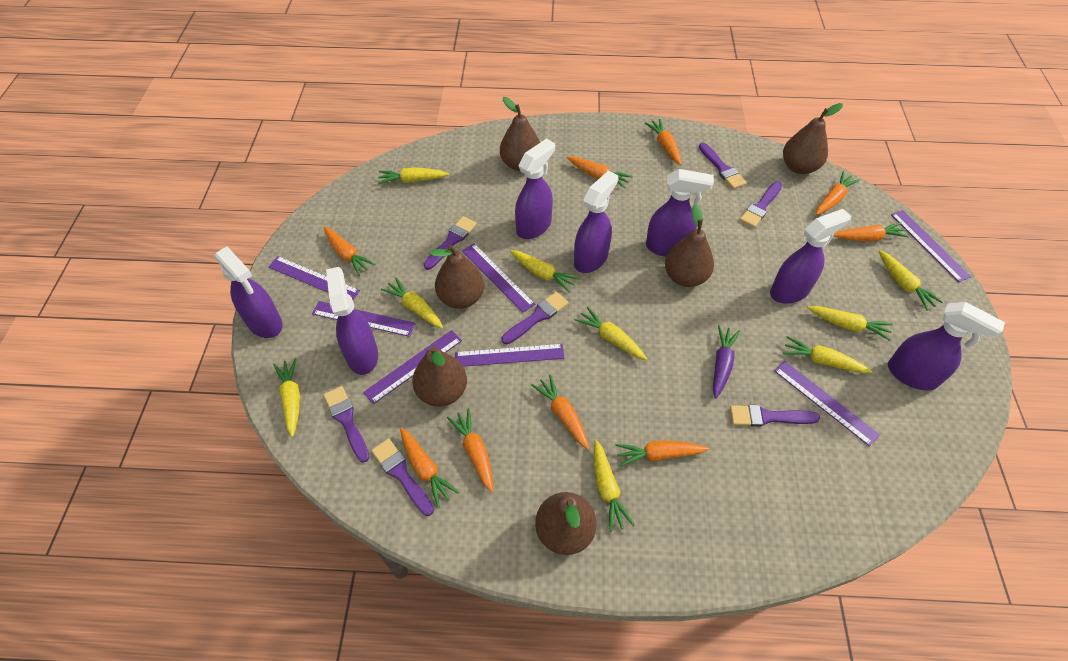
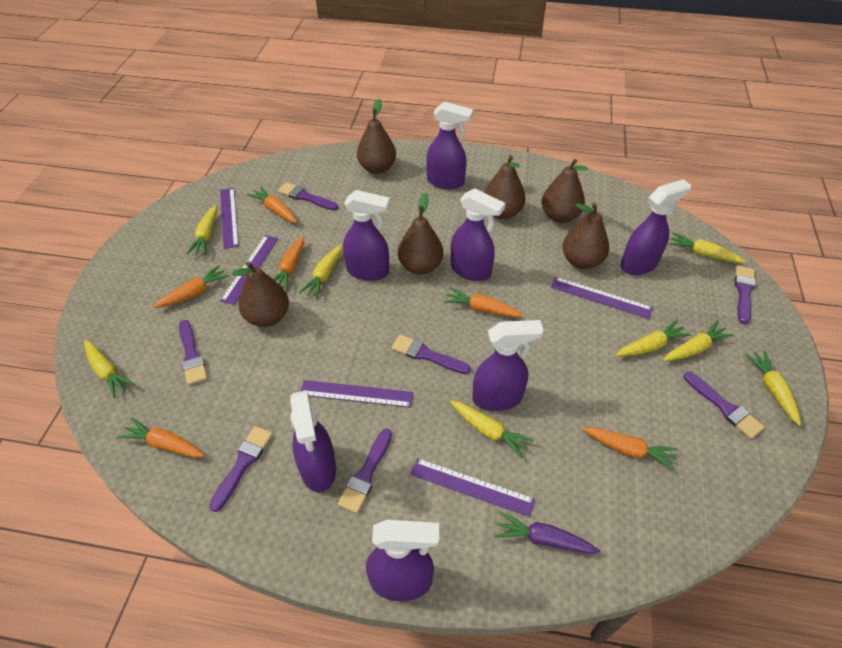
orange carrot: [324,227,376,276] [400,428,459,507] [447,408,493,492] [531,374,589,450] [567,156,633,188] [615,440,709,467] [645,119,681,165] [816,171,860,215] [833,222,910,242] = 9 -> [117,417,204,457] [153,265,229,308] [247,186,297,223] [273,236,304,291] [444,287,523,317] [582,427,678,470] = 6
purple ruler: [268,256,360,300] [312,301,416,337] [363,330,462,404] [455,344,565,367] [462,243,535,313] [774,361,880,446] [891,210,971,282] = 7 -> [220,188,239,249] [220,235,278,305] [301,380,413,408] [410,458,535,517] [551,277,653,319] = 5
yellow carrot: [273,358,300,437] [378,167,449,185] [381,277,443,329] [510,250,580,292] [574,306,647,360] [594,440,635,532] [783,336,872,373] [807,306,893,341] [879,250,943,311] = 9 -> [84,340,135,398] [186,205,217,255] [299,244,342,299] [450,400,534,458] [616,320,691,356] [663,321,734,361] [669,232,746,263] [745,350,801,426] = 8

